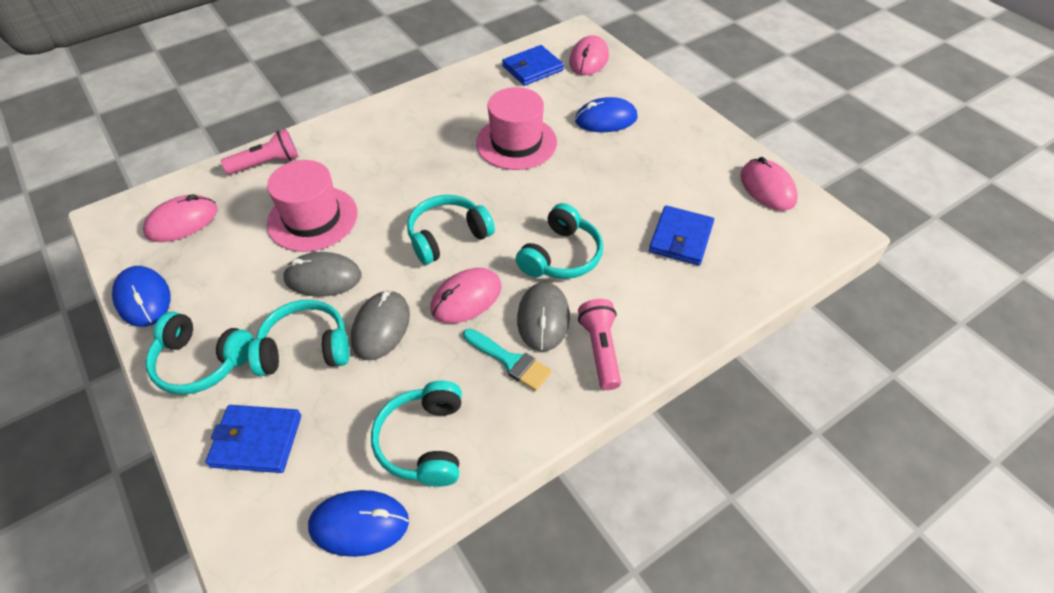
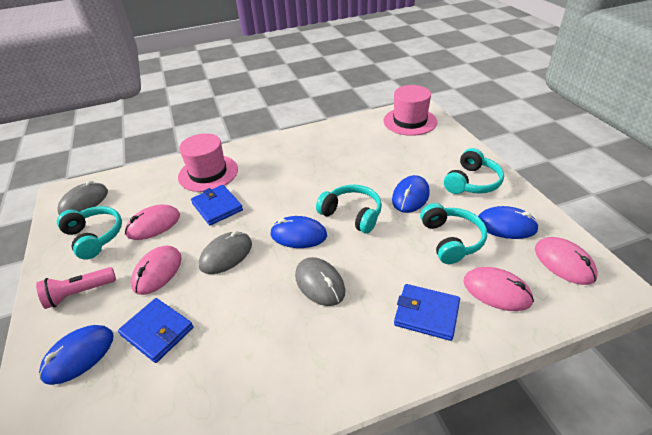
blue mouse: [112,266,170,327] [308,490,409,557] [575,97,638,132] = 3 -> [39,325,114,385] [270,216,327,248] [392,175,430,213] [478,206,539,239] = 4
pink flashlight: [221,129,299,174] [578,299,621,390] = 2 -> [36,267,116,309] = 1
turquoise brush: [463,329,552,391] = 1 -> none = 0
turquoise headphones: [146,312,253,395] [248,300,350,376] [371,381,462,487] [407,195,495,265] [516,203,603,279] = 5 -> [57,206,122,259] [316,185,382,234] [420,203,487,264] [444,148,504,194] = 4

